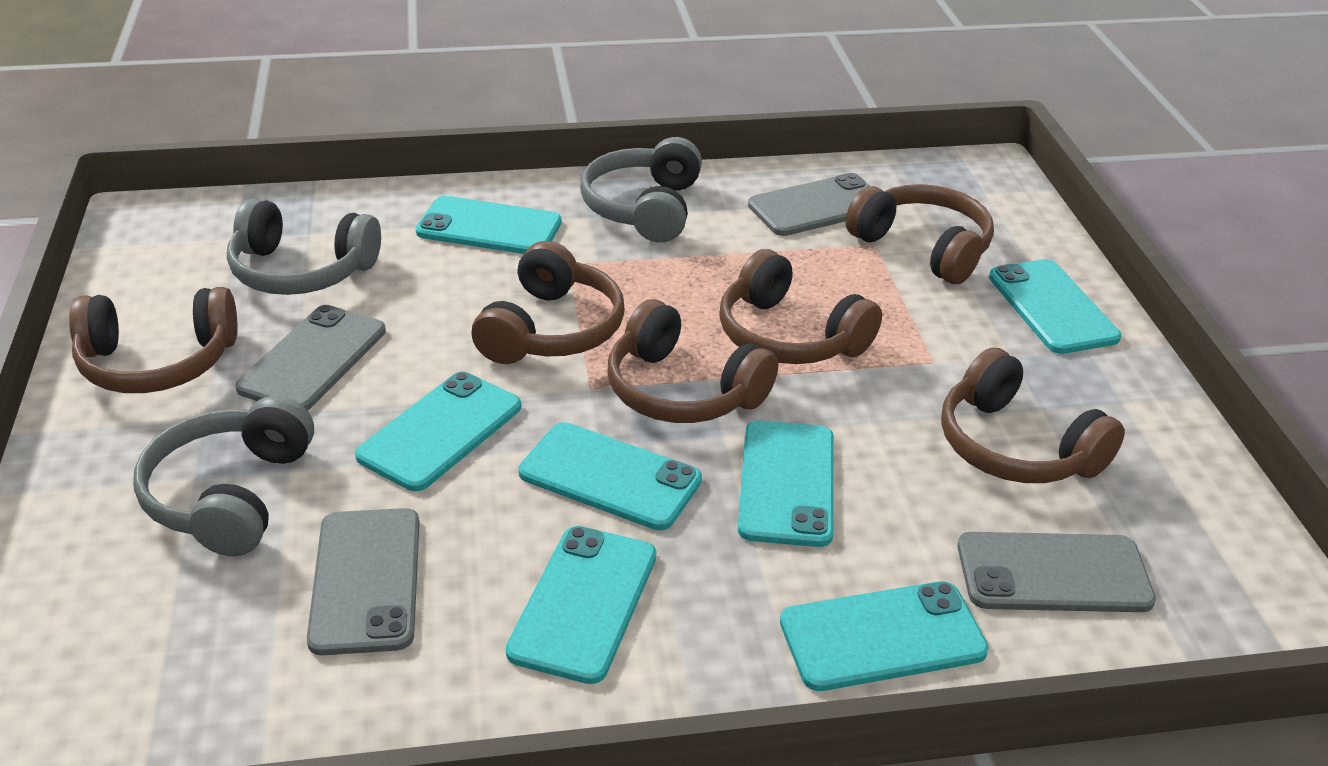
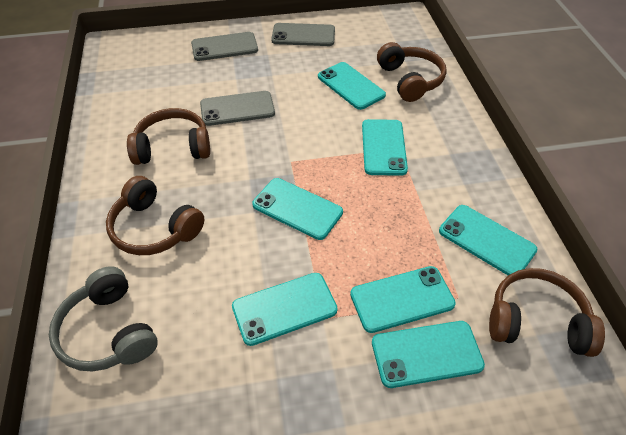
brown headphones: [69,287,238,393] [471,241,625,364] [608,299,778,423] [719,249,882,364] [845,184,994,284] [941,348,1125,483] = 6 -> [106,176,204,255] [127,108,210,165] [377,42,447,102] [489,268,605,357] = 4
grey headphones: [133,396,314,556] [227,198,381,295] [580,137,702,242] = 3 -> [49,266,158,372] = 1
grey phone: [236,305,386,411] [307,508,420,655] [748,173,870,236] [958,532,1156,612] = 4 -> [191,32,258,61] [200,91,275,126] [271,23,335,46] = 3

